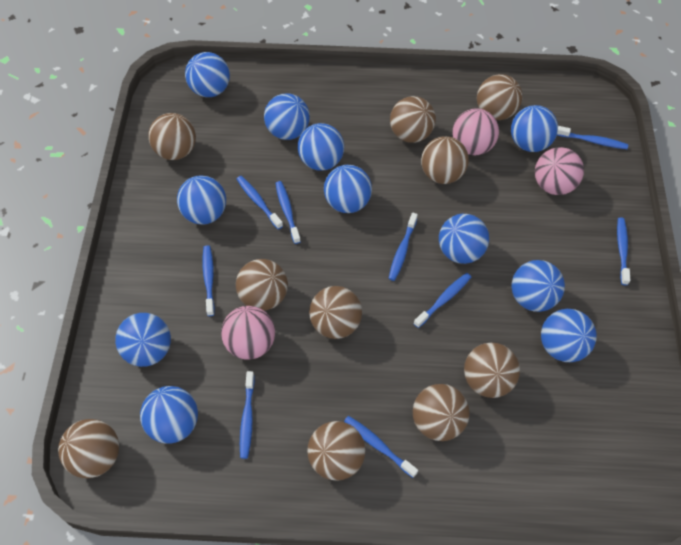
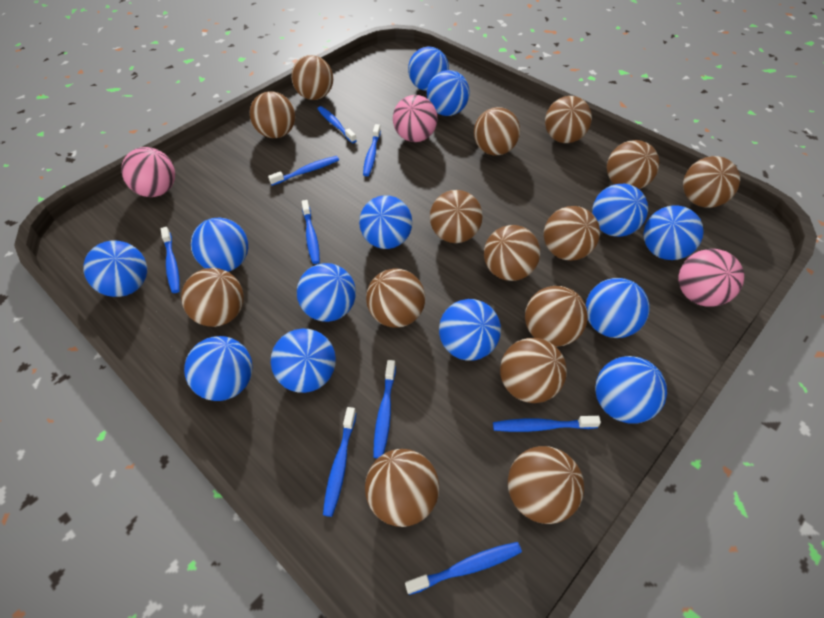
blue ball: [115,313,171,367] [140,386,198,443] [177,175,226,224] [185,52,230,97] [264,93,310,140] [298,123,344,171] [324,165,372,213] [439,214,489,264] [511,105,558,152] [511,260,565,312] [541,309,597,362] = 11 -> [83,240,147,297] [184,336,253,401] [191,218,248,272] [271,328,336,393] [297,263,356,322] [359,195,412,249] [408,47,449,91] [427,70,470,116] [439,299,501,360] [586,278,650,338] [592,184,648,237] [595,356,667,423] [643,205,704,260] = 13
brown ball: [58,419,119,478] [148,113,196,160] [236,259,288,311] [307,421,366,481] [309,286,362,339] [390,96,436,143] [413,384,470,441] [421,136,469,184] [464,343,520,398] [477,74,522,120] = 10 -> [181,268,244,327] [250,91,295,138] [291,55,333,100] [365,449,439,527] [366,269,425,328] [430,190,483,243] [474,107,520,156] [484,225,540,281] [500,338,567,403] [508,446,584,524] [525,286,588,347] [544,206,600,261] [545,96,592,143] [607,140,659,189] [683,156,740,208] = 15

